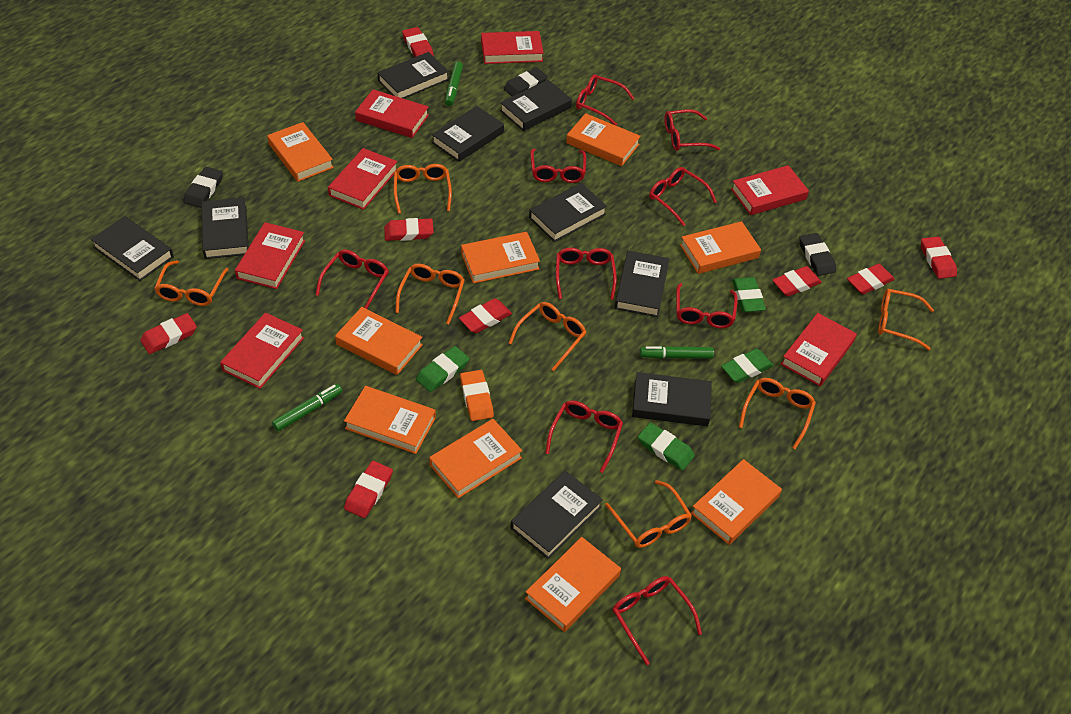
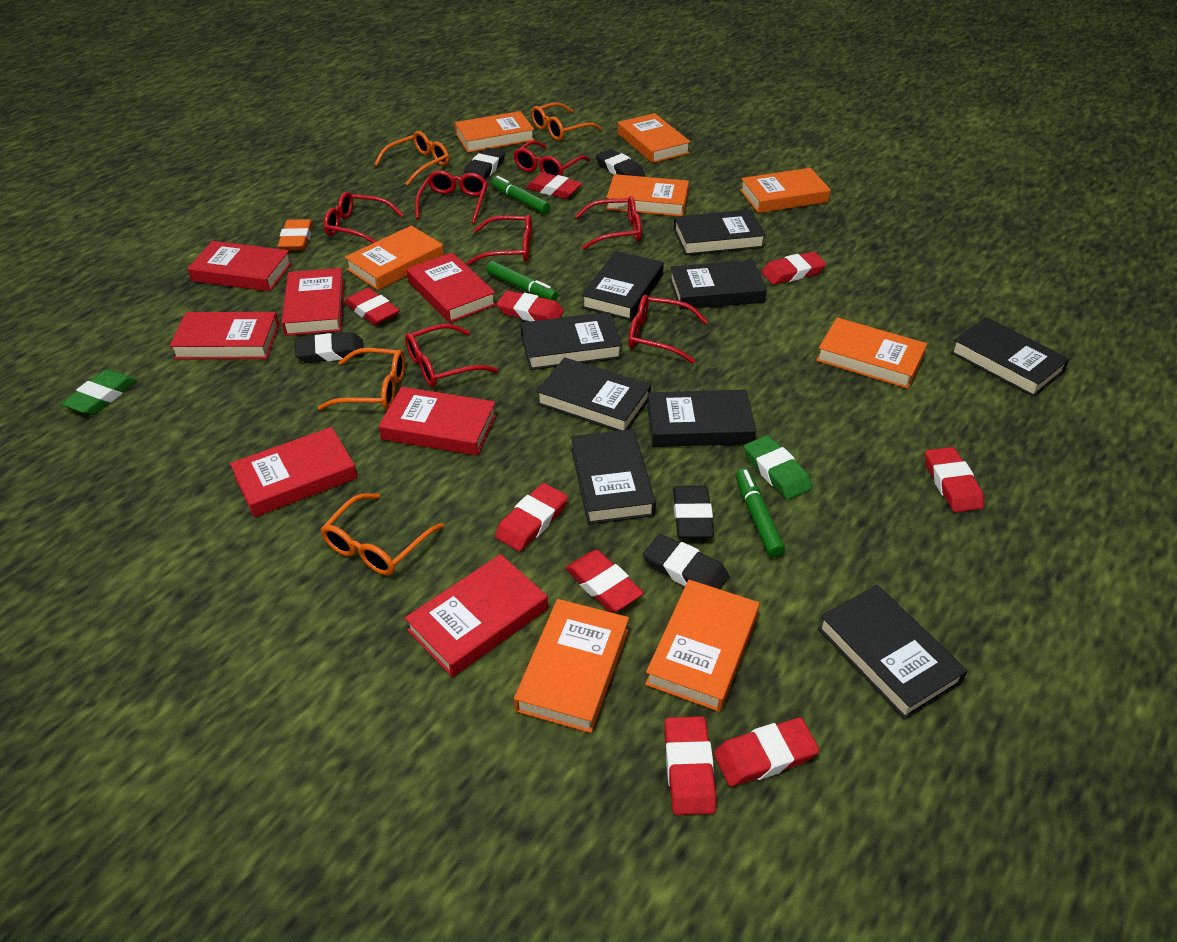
black eraser: [183,167,223,208] [504,68,548,96] [799,233,836,276] = 3 -> [295,332,364,363] [463,148,505,179] [596,149,645,177] [643,534,729,590] [673,486,714,538] = 5
green eraser: [416,346,469,392] [638,422,695,471] [721,349,773,383] [732,277,766,312] = 4 -> [61,369,137,415] [744,435,812,500] = 2
orange book: [267,122,334,182] [335,307,423,375] [344,386,436,454] [429,419,522,498] [461,232,540,284] [525,537,621,632] [566,113,641,166] [680,221,761,274] [691,459,782,545] = 9 -> [345,225,444,290] [455,111,535,153] [514,599,629,733] [606,174,689,216] [618,113,691,163] [645,580,760,712] [740,168,831,213] [816,317,927,389] = 8
orange glasses: [154,260,229,306] [394,164,452,213] [395,264,465,325] [509,302,587,371] [605,480,692,548] [739,378,816,449] [878,289,934,350] = 7 -> [318,348,405,410] [321,493,444,575] [374,131,449,186] [531,102,602,141] = 4
red eraser: [140,313,197,354] [344,461,393,518] [384,218,434,241] [402,27,434,57] [459,298,512,333] [773,266,822,296] [847,264,895,295] [921,236,957,279] = 8 -> [344,288,400,326] [495,483,568,552] [496,290,564,321] [526,172,582,199] [565,550,644,612] [664,716,716,815] [714,717,819,787] [761,252,826,285] [925,447,984,512] = 9
red glasses: [316,250,389,309] [530,149,586,183] [545,401,623,473] [556,248,617,300] [576,74,635,126] [612,576,702,665] [649,167,717,226] [664,109,720,151] [676,283,738,328] = 9 -> [324,191,404,243] [405,324,498,387] [415,170,488,224] [467,214,532,265] [513,141,590,176] [575,196,642,250] [628,295,708,364] = 7

